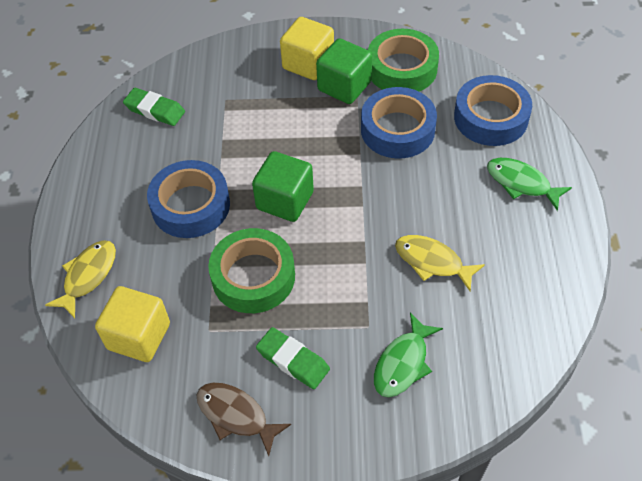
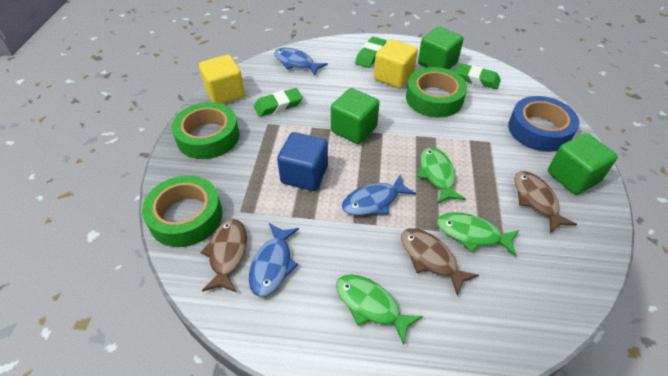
blue cube: none = 0 -> [277,132,328,191] = 1
blue fish: none = 0 -> [249,223,299,297] [274,48,328,76] [342,174,416,215] = 3
blue tape: [147,160,230,238] [361,87,437,158] [454,75,532,146] = 3 -> [508,96,579,152] = 1
brown fish: [197,383,291,456] = 1 -> [200,219,247,292] [401,228,479,296] [514,171,577,233] = 3
green cube: [252,151,314,222] [316,38,372,104] = 2 -> [331,88,380,144] [418,27,463,69] [548,133,618,195] = 3
green eraser: [123,88,185,126] [256,327,330,389] = 2 -> [254,88,303,117] [355,37,386,68] [455,63,501,89] = 3
green fish: [374,312,443,397] [487,158,572,211] = 2 -> [336,274,423,345] [417,147,466,204] [437,212,519,256] = 3
green tape: [208,228,295,313] [368,29,439,92] = 2 -> [142,175,223,247] [172,102,239,159] [406,67,467,118] = 3
yellow fish: [45,240,116,318] [395,235,485,291] = 2 -> none = 0

